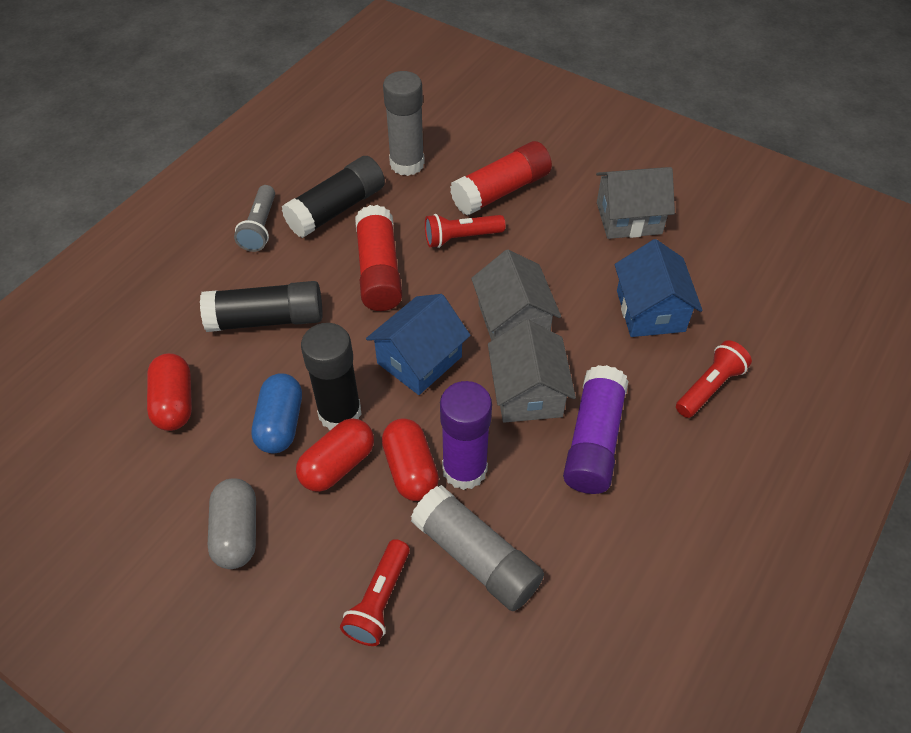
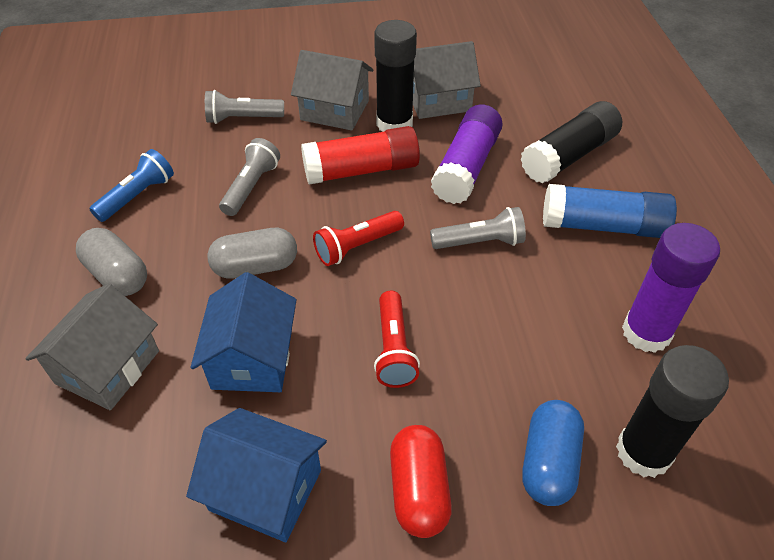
blue flashlight: none = 0 -> [89,149,174,222] = 1
blue glue stick: none = 0 -> [543,184,677,238] = 1
grey capsule: [208,478,256,569] = 1 -> [76,228,147,296] [207,228,297,279] = 2
grey flashlight: [234,185,275,252] = 1 -> [205,90,284,124] [219,138,280,216] [430,207,526,249] = 3
grey glue stick: [383,71,425,176] [411,485,544,611] = 2 -> none = 0
red capsule: [147,353,192,431] [296,418,374,492] [382,418,439,501] = 3 -> [390,425,452,538] = 1
red flashlight: [340,539,410,646] [425,214,505,248] [676,340,752,418] = 3 -> [313,211,404,266] [374,291,420,388] = 2
red glue stick: [355,205,402,311] [450,141,552,216] = 2 -> [301,126,420,185] = 1

